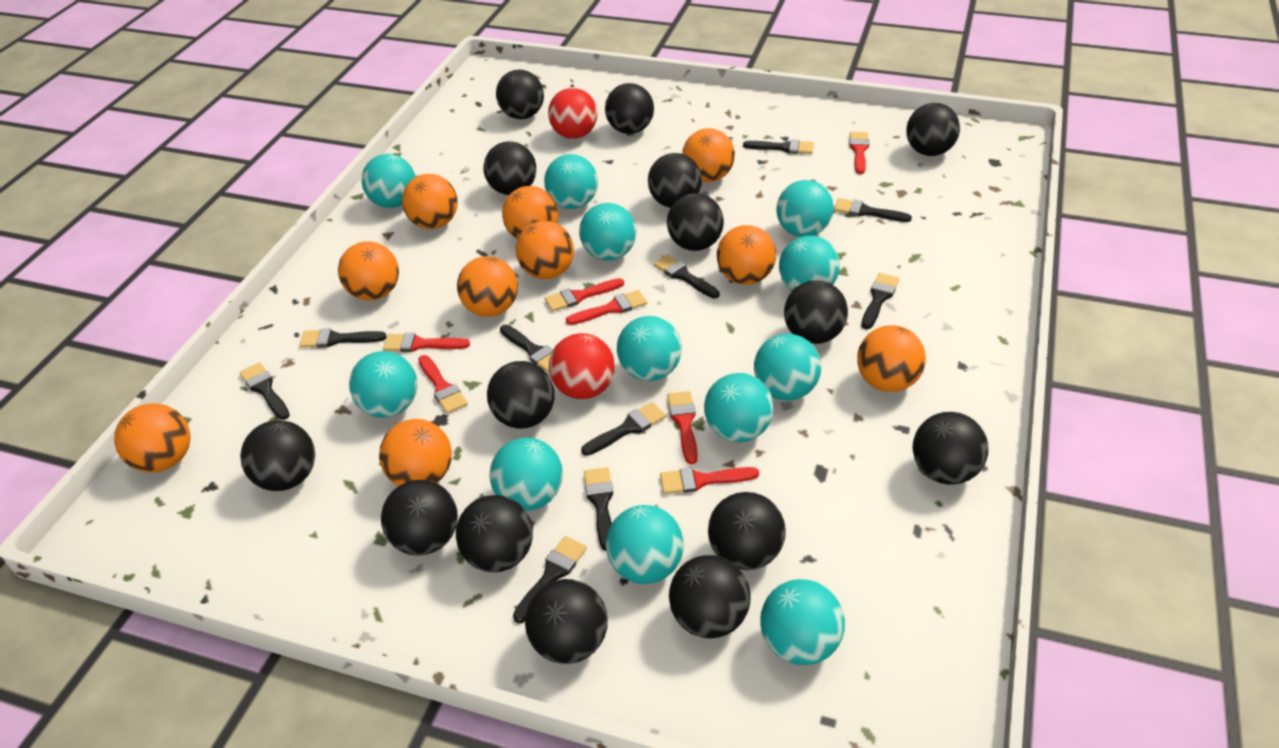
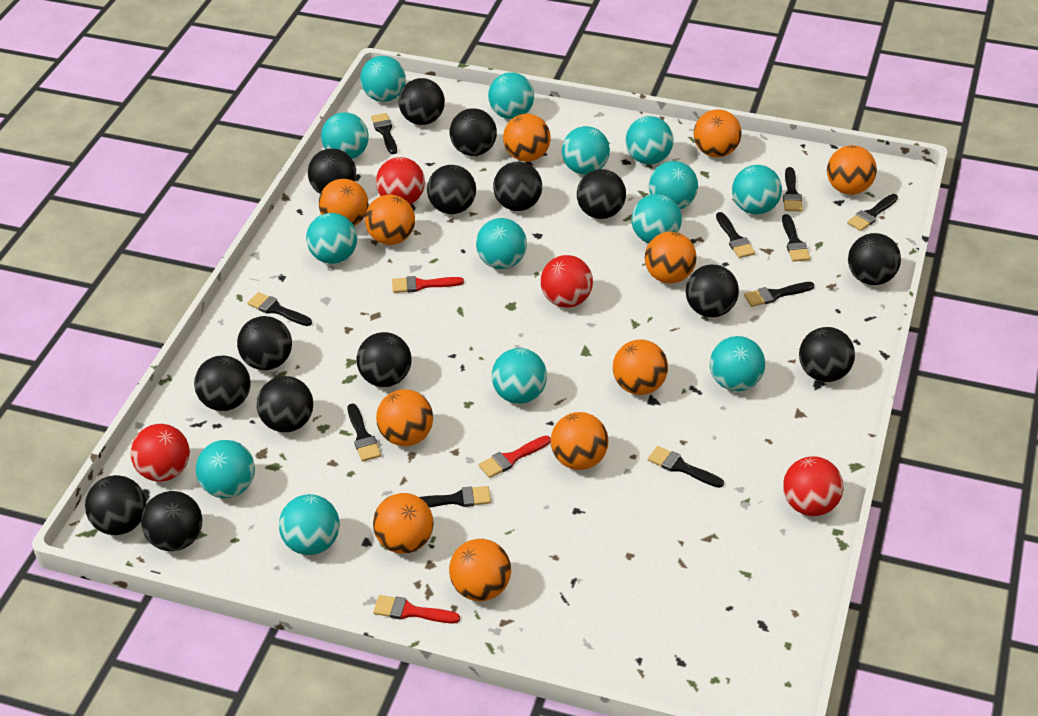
orange ball: [114,403,191,473] [338,241,399,300] [379,419,452,486] [402,174,458,229] [457,256,518,317] [502,186,558,239] [516,221,574,279] [682,128,735,182] [717,225,776,285] [857,325,926,392] = 10 -> [319,179,368,226] [365,195,415,245] [373,493,434,554] [376,389,433,446] [449,539,511,601] [503,114,551,162] [551,412,608,470] [613,340,668,395] [645,232,697,284] [694,109,742,157] [827,145,877,195] = 11
red ball: [548,88,598,139] [549,333,615,399] = 2 -> [130,424,190,482] [376,157,425,204] [541,255,593,307] [783,457,843,516] = 4
red brush: [383,333,470,352] [418,355,468,414] [545,278,624,312] [566,290,647,325] [660,467,759,494] [667,391,698,464] [850,132,869,174] = 7 -> [373,595,460,623] [392,276,464,293] [479,436,551,478] = 3
turquoise ball: [349,351,417,418] [362,154,415,208] [489,438,563,511] [544,154,598,209] [579,203,636,261] [606,505,684,584] [617,316,682,381] [704,373,774,442] [754,334,821,401] [760,579,845,665] [776,180,834,237] [779,236,840,291] = 12 -> [196,440,255,498] [279,494,340,555] [306,213,357,264] [321,112,369,159] [360,56,406,102] [476,218,527,269] [488,72,534,119] [492,348,547,404] [562,126,610,175] [626,116,673,164] [631,194,682,243] [649,161,698,209] [710,336,765,391] [732,165,782,215] = 14

